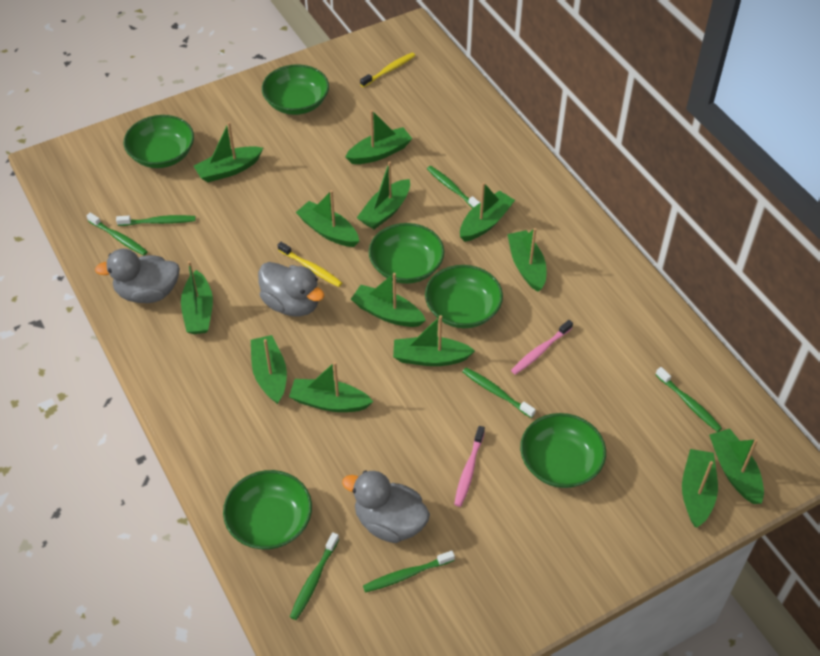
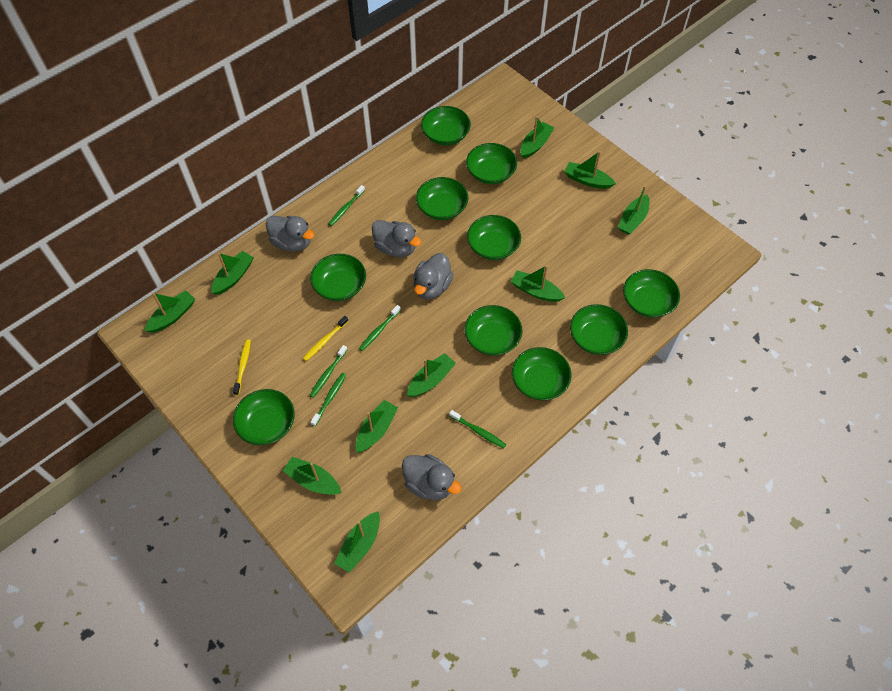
green boat: [181,261,213,334] [194,122,263,182] [251,335,287,404] [289,362,373,412] [296,190,359,247] [345,110,412,164] [351,273,426,327] [357,161,410,229] [393,315,475,366] [460,182,515,242] [507,228,546,292] [682,449,718,527] [709,429,764,504] = 13 -> [145,290,195,333] [211,251,254,295] [283,457,342,495] [334,511,380,573] [356,400,398,453] [407,353,456,397] [510,265,565,302] [520,116,555,159] [564,151,616,189] [618,186,650,235] = 10
green bowl: [124,115,194,168] [223,470,312,550] [262,64,329,115] [369,223,444,284] [425,265,503,328] [520,413,606,488] = 6 -> [233,389,295,445] [310,254,366,301] [416,177,468,220] [421,106,471,145] [465,305,522,356] [466,143,517,184] [467,215,521,260] [512,347,572,400] [570,304,628,355] [623,269,680,318] = 10
green toothbrush: [87,213,148,256] [116,215,196,226] [290,532,339,620] [363,551,455,593] [427,166,480,208] [463,368,536,418] [655,367,722,432] = 7 -> [310,345,347,398] [311,373,346,426] [328,185,365,226] [359,305,401,351] [449,410,506,449] = 5
grey duck: [95,249,180,303] [258,262,324,317] [342,470,430,543] = 3 -> [266,216,314,252] [372,220,421,257] [402,454,461,500] [413,253,453,299] = 4
pink toothbrush: [454,426,485,507] [511,320,573,375] = 2 -> none = 0

